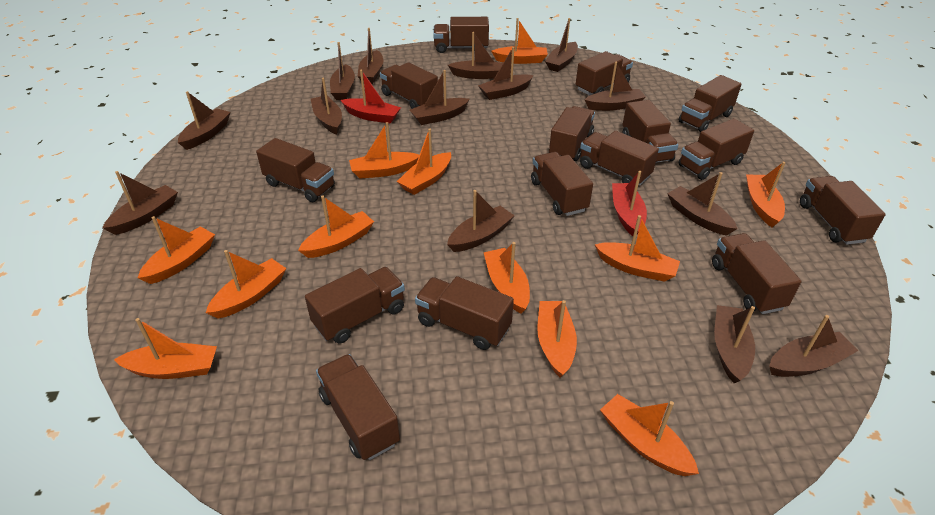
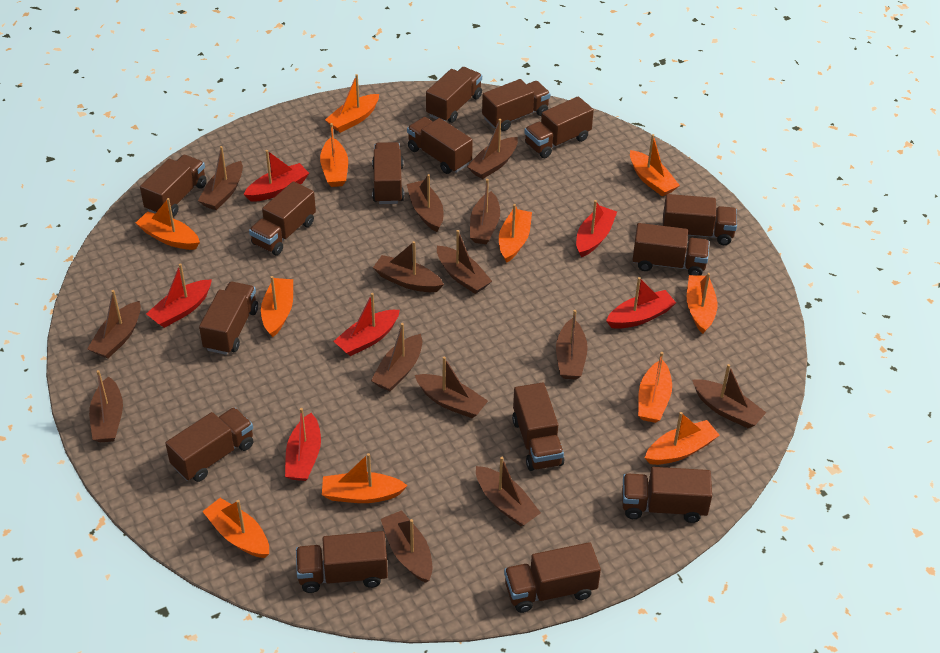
orange boat: [114,318,217,379] [138,216,215,284] [206,250,287,319] [298,196,374,258] [349,122,419,179] [397,128,451,195] [483,242,530,314] [491,18,548,64] [537,300,577,378] [595,215,680,282] [600,394,699,476] [746,162,786,227] = 12 -> [136,198,200,250] [202,498,269,558] [261,276,293,338] [320,123,348,187] [322,453,408,503] [325,74,379,133] [499,204,532,263] [630,134,680,196] [638,352,672,423] [645,412,720,465] [687,273,718,334] = 11
red boat: [341,70,401,123] [612,171,647,236] = 2 -> [146,263,212,328] [244,150,309,202] [285,408,321,481] [333,293,400,356] [576,200,617,257] [606,277,676,329] = 6

